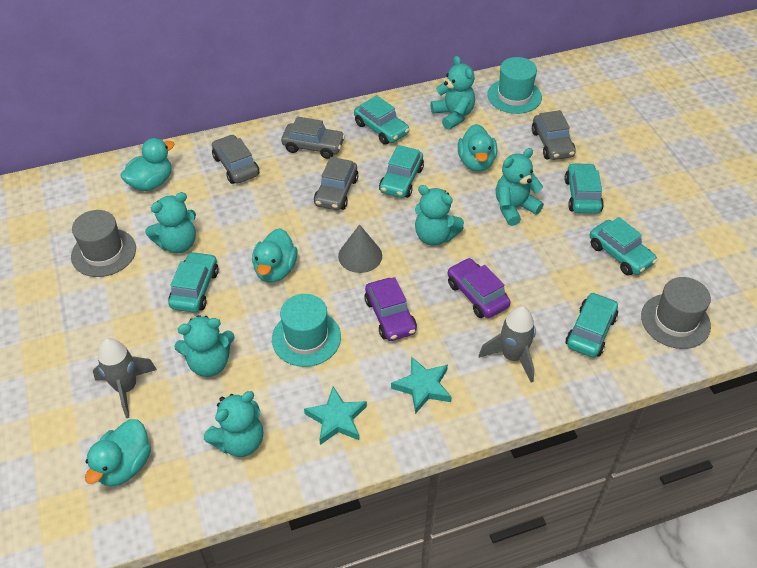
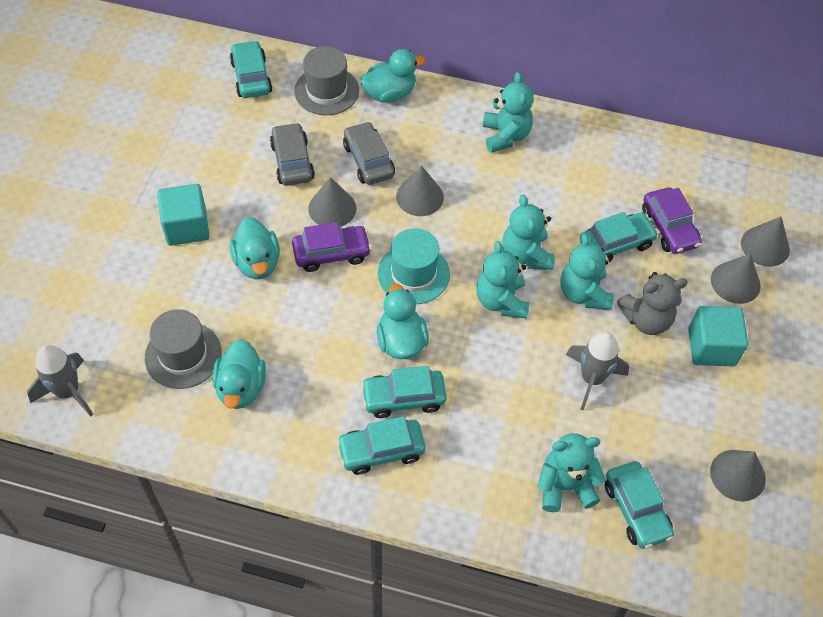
grey car: [212,134,259,184] [281,116,345,159] [314,157,359,210] [532,110,576,160] = 4 -> [270,122,315,186] [343,121,395,185] = 2
grey cone: [338,224,382,273] = 1 -> [308,177,356,227] [396,166,444,216] [710,450,766,501] [711,253,761,304] [741,216,790,267] = 5
grey teddy bear: none = 0 -> [617,272,688,335] = 1
turquoise car: [168,251,219,312] [354,95,410,145] [379,145,424,198] [565,163,604,214] [566,292,618,358] [590,217,657,276] = 6 -> [230,40,272,98] [337,416,426,475] [361,366,447,418] [580,212,658,259] [605,461,674,549] = 5
turquoise cube: none = 0 -> [157,184,210,246] [688,306,748,366] = 2
turquoise hat: [272,294,341,367] [487,57,542,114] = 2 -> [378,228,450,304] = 1
turquoise star: [304,386,367,445] [391,357,452,414] = 2 -> none = 0
turquoise teddy bear: [145,192,196,253] [174,315,235,377] [204,391,263,457] [415,185,464,246] [431,56,475,130] [496,148,544,226] = 6 -> [476,241,529,319] [483,72,533,153] [502,195,555,270] [538,433,606,512] [560,234,614,310] = 5

